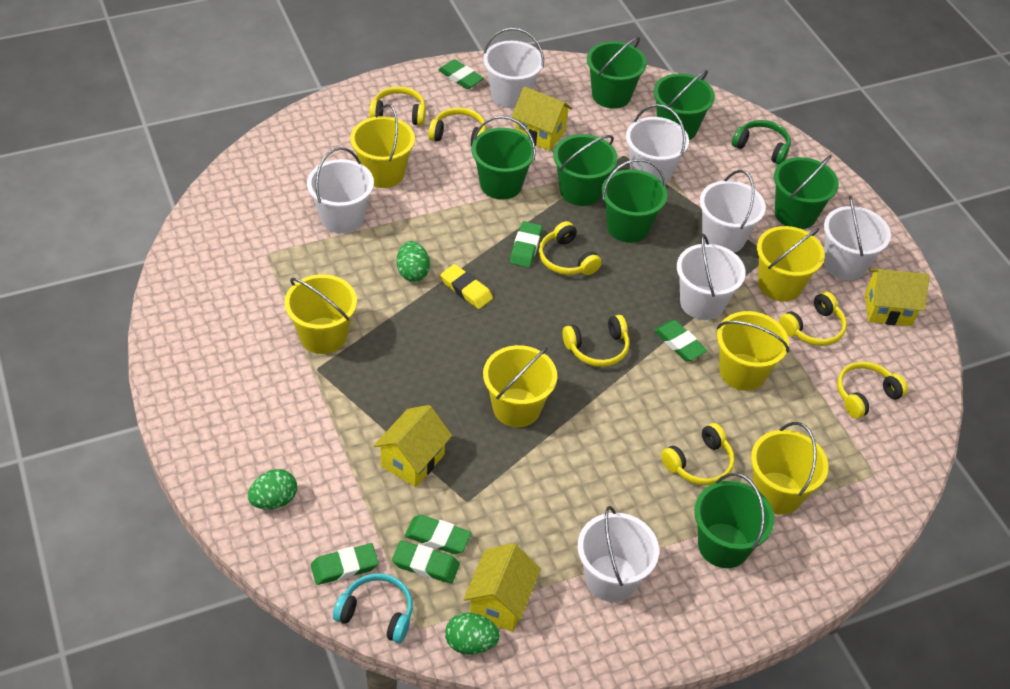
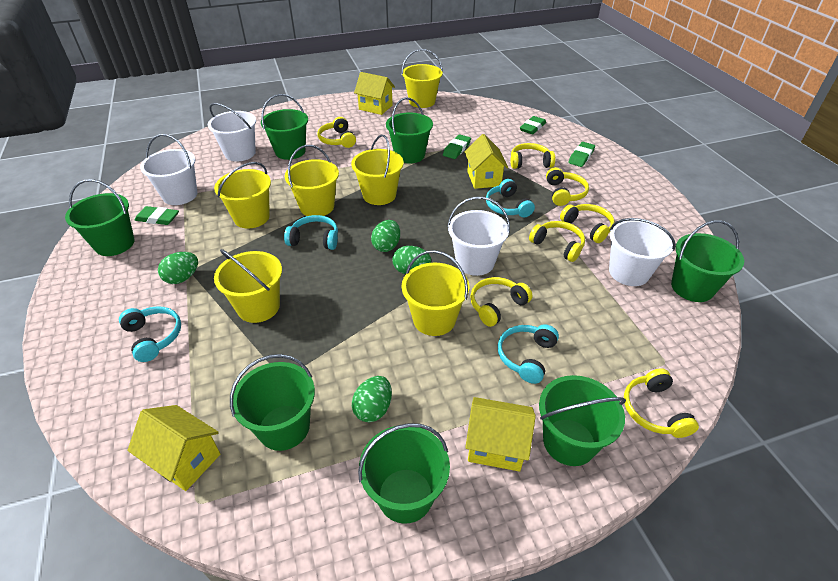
green egg: [248,469,297,510] [397,241,430,282] [445,613,500,655] = 3 -> [158,252,198,284] [352,376,392,422] [371,220,400,252] [393,246,431,274] = 4
green eraser: [311,543,379,585] [392,540,460,584] [405,515,471,554] [438,59,484,89] [510,221,542,268] [654,320,707,361] = 6 -> [134,206,179,225] [443,134,471,159] [520,116,546,134] [568,142,595,167] = 4
green headphones: [732,120,791,165] = 1 -> none = 0
turquoise headphones: [333,574,413,643] = 1 -> [119,306,181,362] [284,215,338,250] [486,179,535,217] [498,324,559,384] = 4
white bucket: [307,147,374,233] [483,28,544,108] [578,506,659,602] [626,104,689,184] [677,234,746,320] [700,170,766,253] [823,196,891,280] = 7 -> [140,134,197,205] [208,103,256,161] [448,196,510,276] [609,218,676,286] = 4
yellow eraser: [440,264,493,309] = 1 -> none = 0

